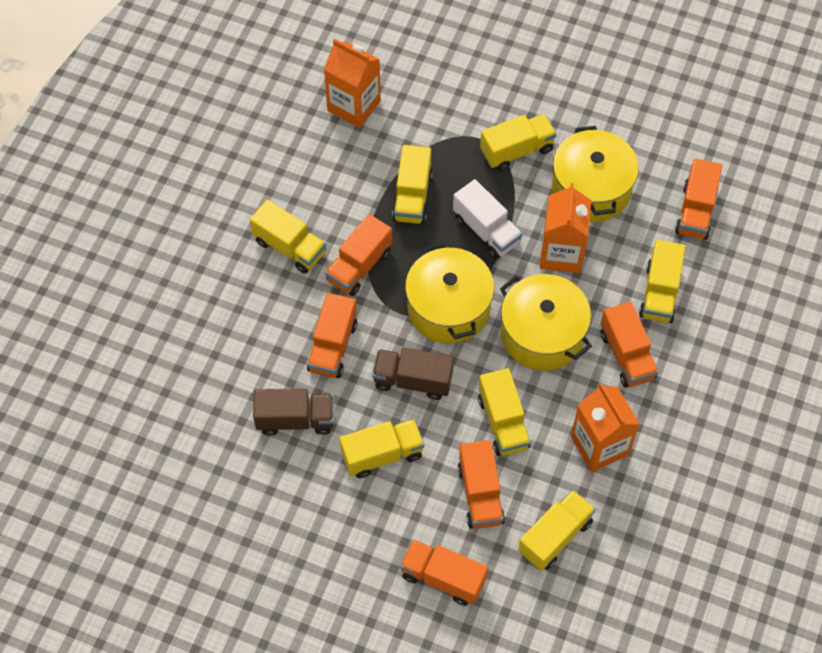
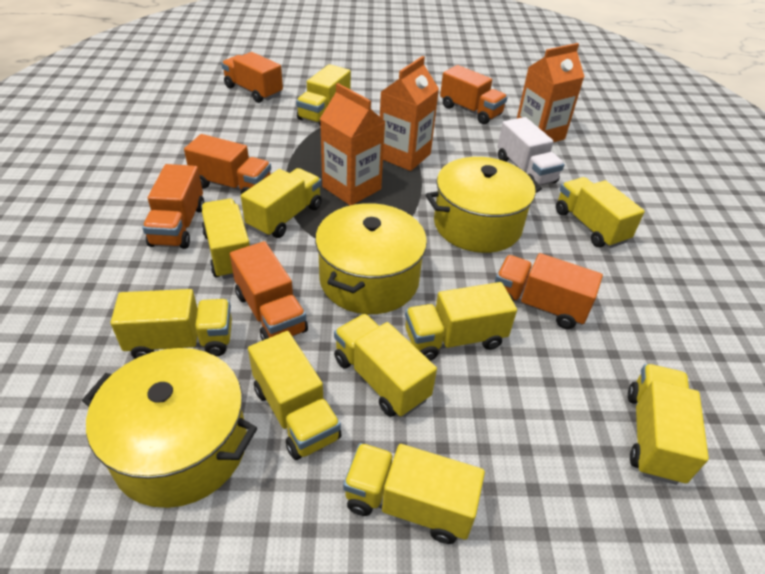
brown truck: [253,389,334,436] [372,348,454,400] = 2 -> none = 0
yellow truck: [250,200,326,274] [340,419,424,478] [392,145,433,224] [478,368,531,456] [480,114,557,171] [518,490,596,571] [639,240,685,323] = 7 -> [111,289,232,359] [201,198,250,279] [241,168,322,238] [248,331,342,460] [296,64,351,126] [334,314,437,417] [343,443,485,544] [405,282,517,361] [556,177,645,248] [628,364,709,485] = 10

